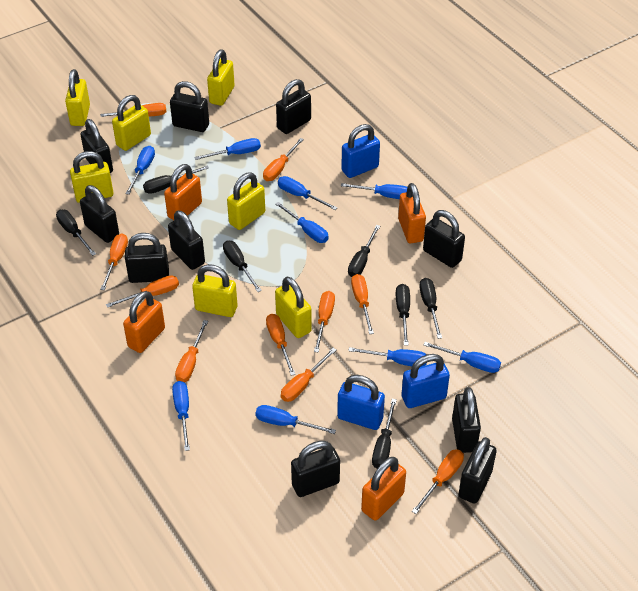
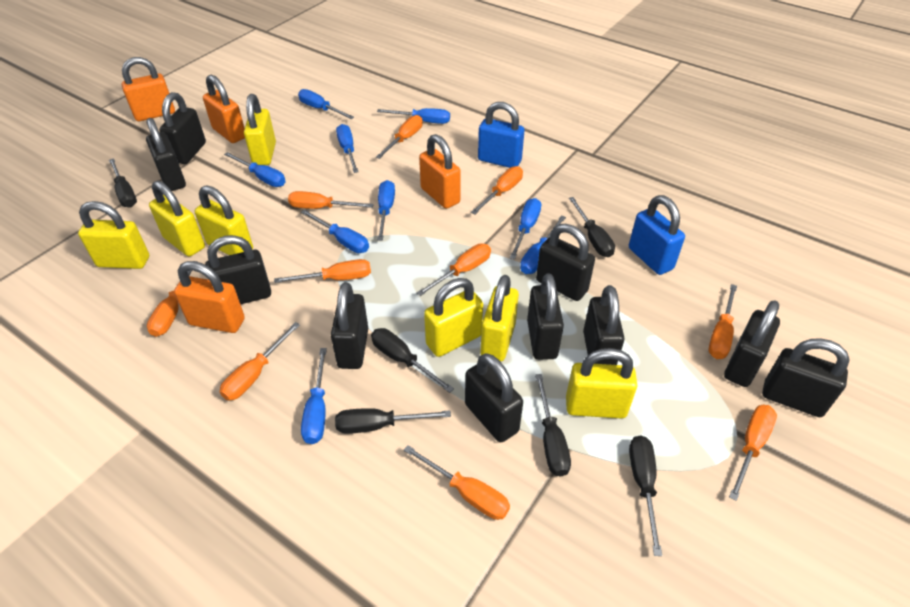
black screwdriver: [56,210,96,256] [143,165,209,194] [223,240,262,292] [348,225,380,277] [372,399,397,469] [396,284,410,346] [419,278,442,339] = 7 -> [109,158,137,207] [335,408,451,434] [371,328,454,393] [535,374,571,477] [569,197,615,257] [629,435,662,556] = 6
blue padlock: [337,375,385,430] [341,124,380,178] [401,354,450,408] = 3 -> [478,102,525,168] [629,195,685,275] = 2

